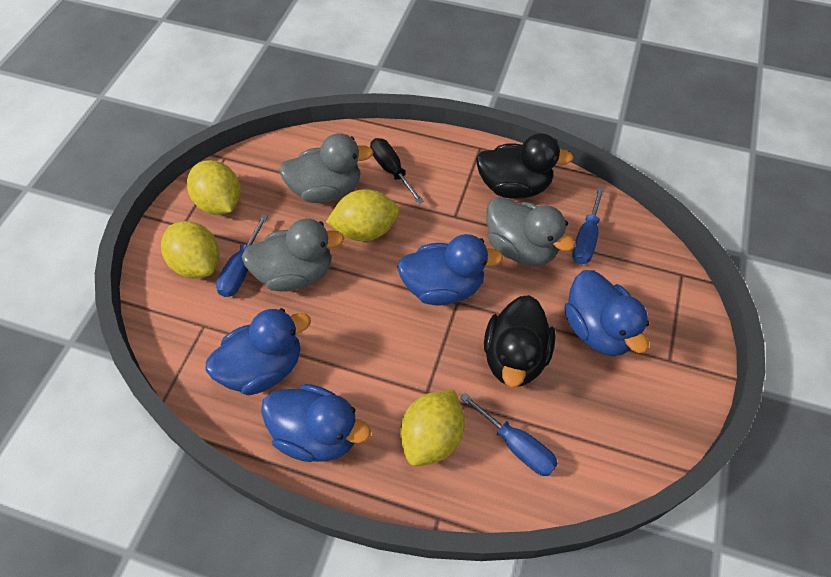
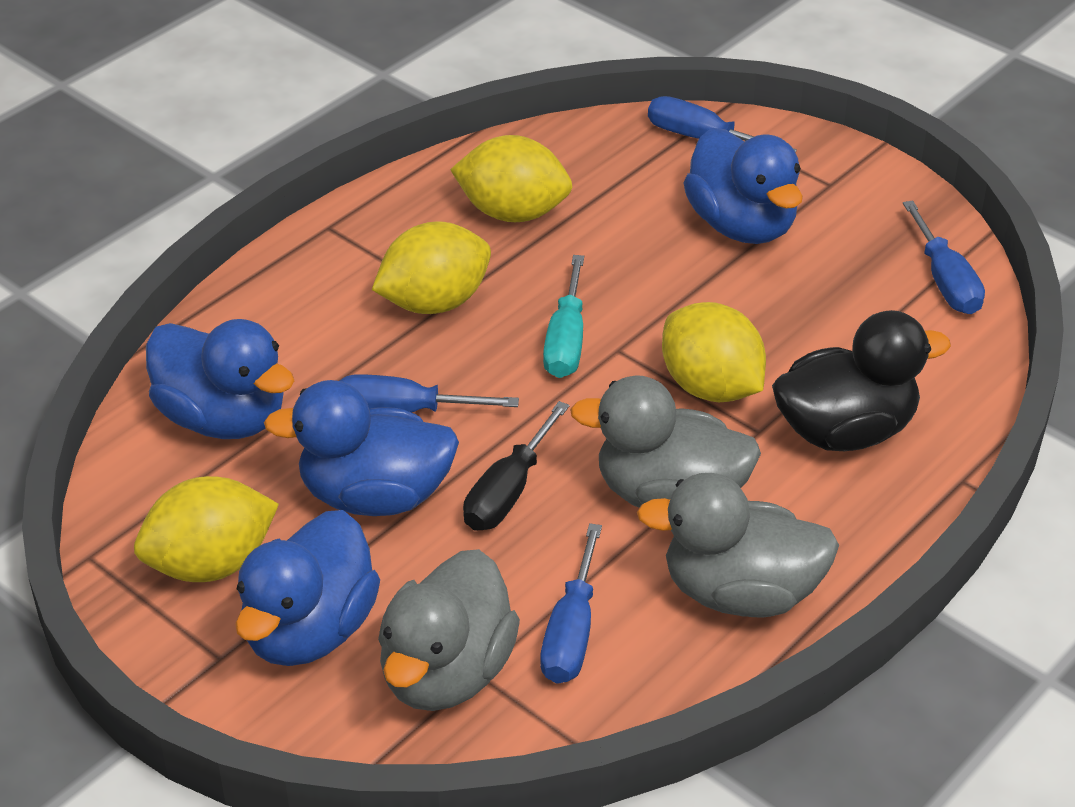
black duck: [476,133,574,199] [484,295,555,387] = 2 -> [772,310,951,451] = 1
blue screwdriver: [216,214,268,297] [460,393,558,476] [572,187,605,264] = 3 -> [340,374,519,413] [540,523,602,684] [648,96,797,152] [903,200,985,314] = 4
turquoise screwdriver: none = 0 -> [543,255,584,378] = 1

